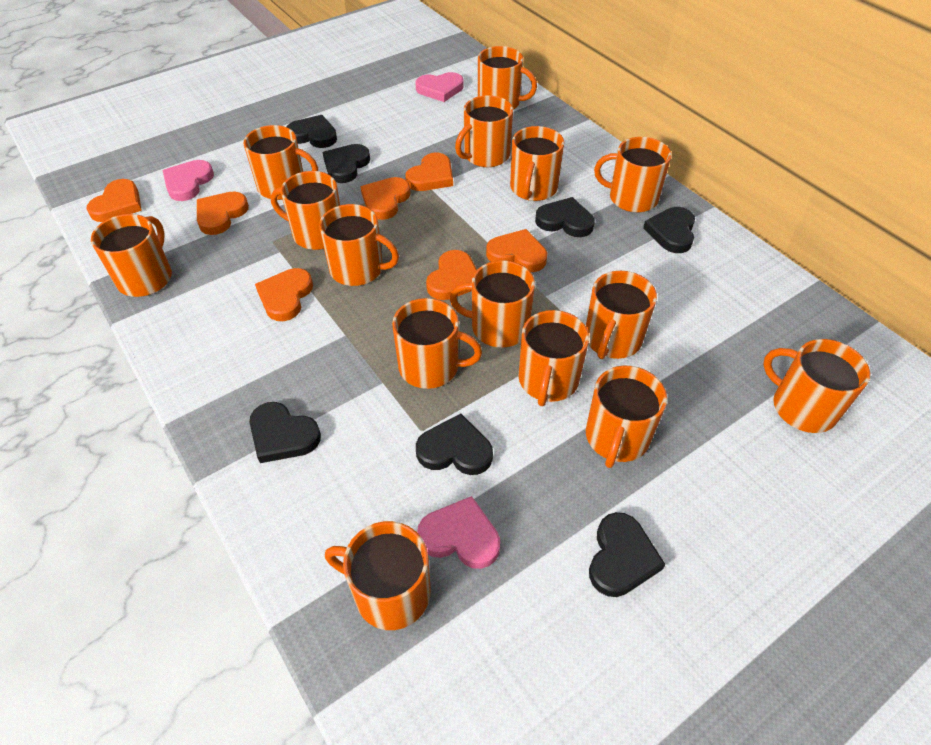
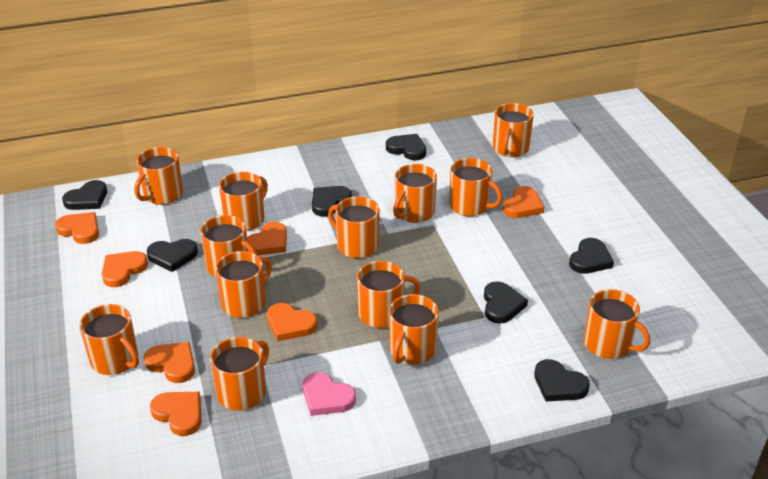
orange mug: [91,214,172,297] [243,125,318,200] [271,171,340,250] [319,204,399,286] [325,521,431,630] [392,298,482,389] [449,260,535,348] [455,95,513,167] [478,46,537,110] [510,126,564,201] [519,310,589,406] [586,271,657,359] [586,366,667,468] [594,137,672,213] [763,339,870,433] = 15 -> [79,304,139,375] [134,147,183,205] [200,215,258,277] [210,337,269,411] [215,251,272,318] [219,172,268,231] [328,196,380,258] [357,261,421,328] [389,294,439,364] [393,164,437,223] [449,158,503,216] [493,103,534,157] [584,289,650,359] = 13
pink heart: [163,160,214,201] [416,72,463,102] [417,496,500,569] = 3 -> [303,372,356,416] = 1

